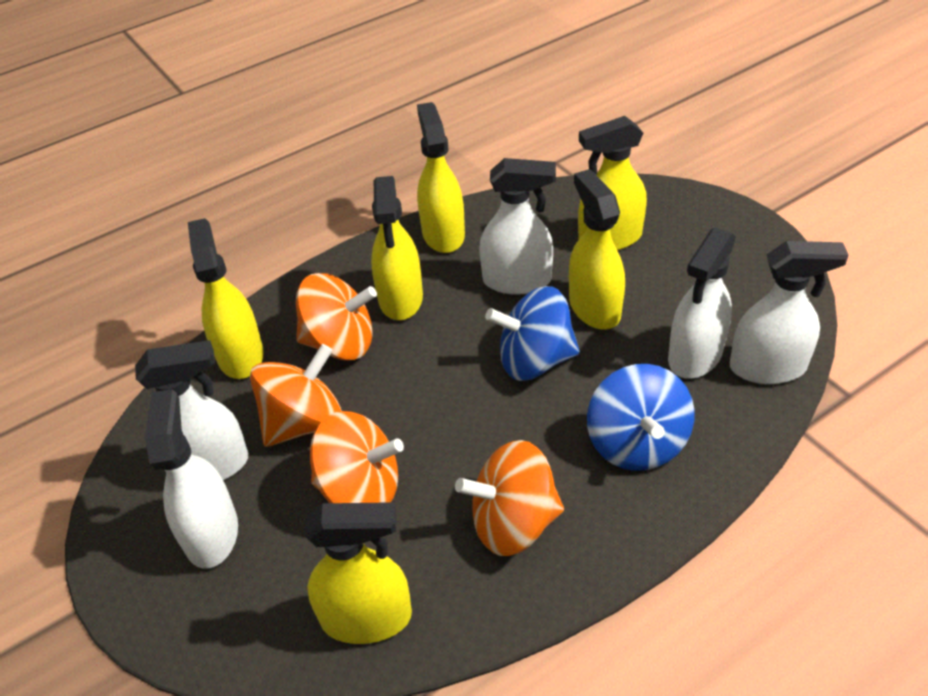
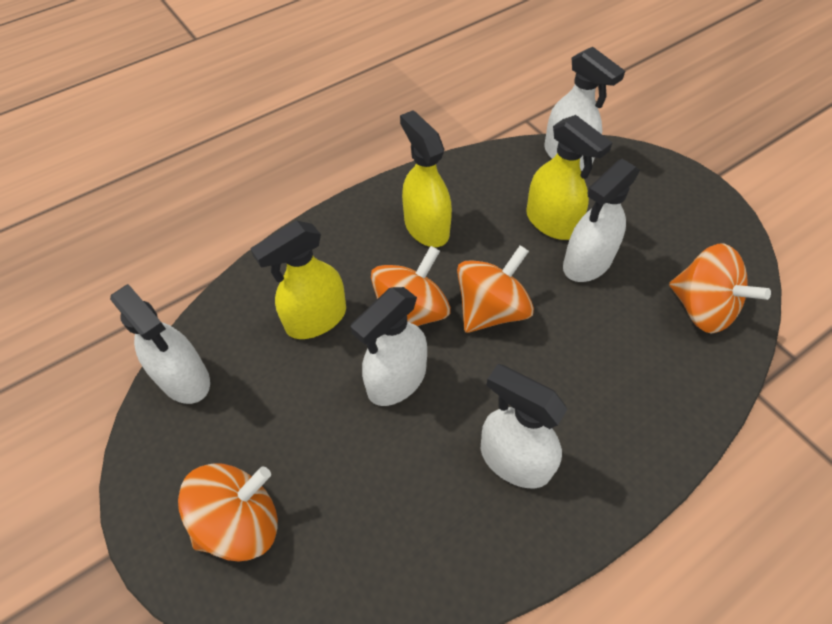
blue spinning top: [485,286,580,381] [587,364,695,471] = 2 -> none = 0
yellow spray bottle: [188,218,264,379] [304,502,412,644] [371,176,423,320] [417,102,465,253] [569,169,625,330] [578,116,647,251] = 6 -> [250,221,346,339] [400,110,452,247] [526,115,613,240] = 3

